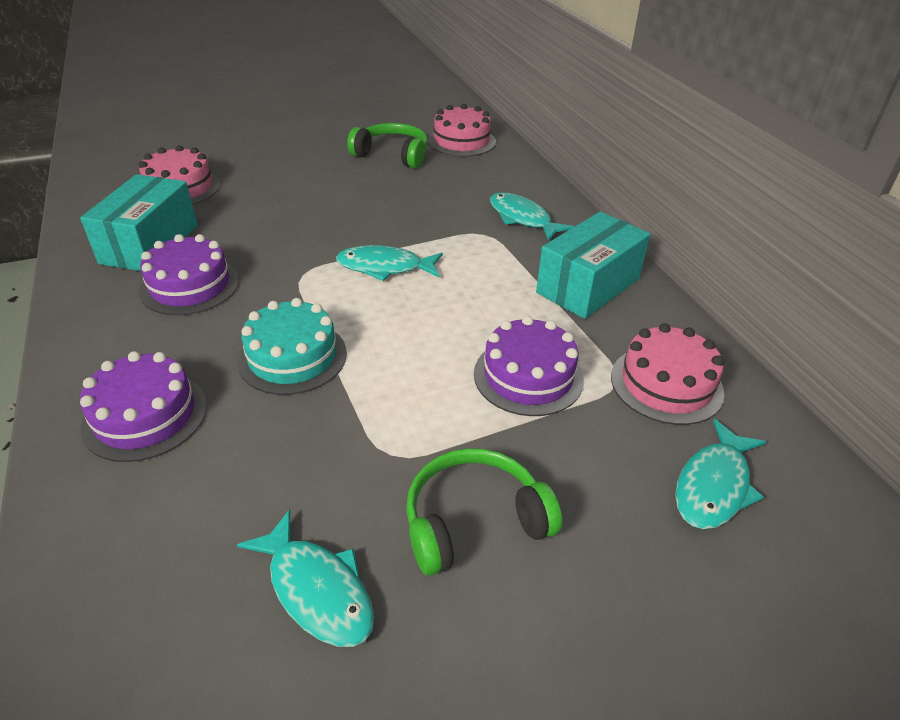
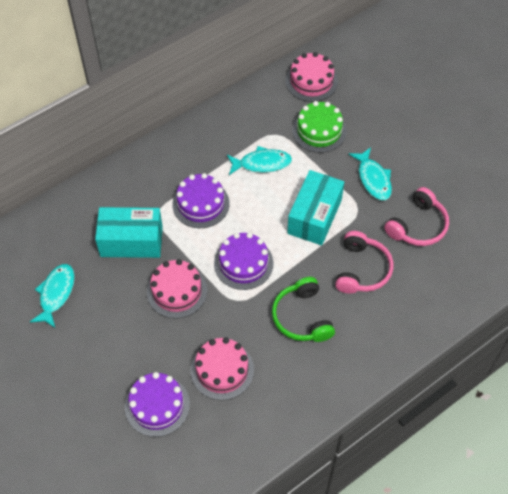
green cake: none = 0 -> [292,101,347,153] = 1
green headphones: [347,123,428,169] [406,448,562,576] = 2 -> [272,277,335,342] = 1
pink headphones: none = 0 -> [335,231,393,294] [384,187,449,246] = 2
turquoise cake: [237,298,347,395] = 1 -> none = 0
turquoise fish: [237,509,374,647] [336,245,443,281] [490,192,574,241] [675,419,766,529] = 4 -> [30,264,75,328] [227,146,292,175] [349,147,392,200] = 3

